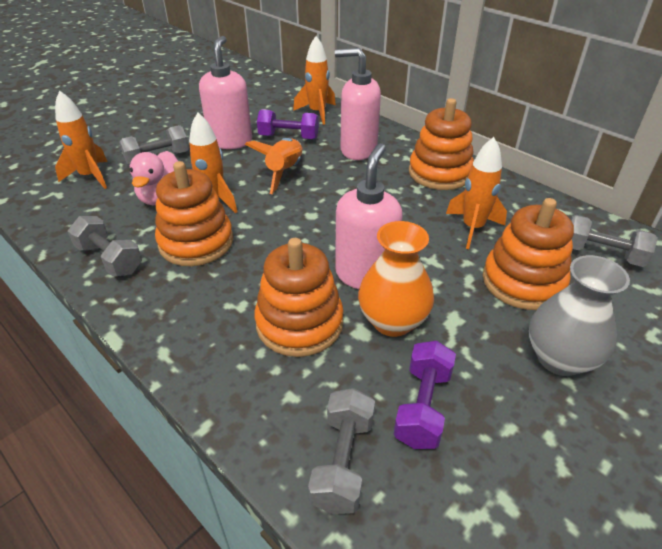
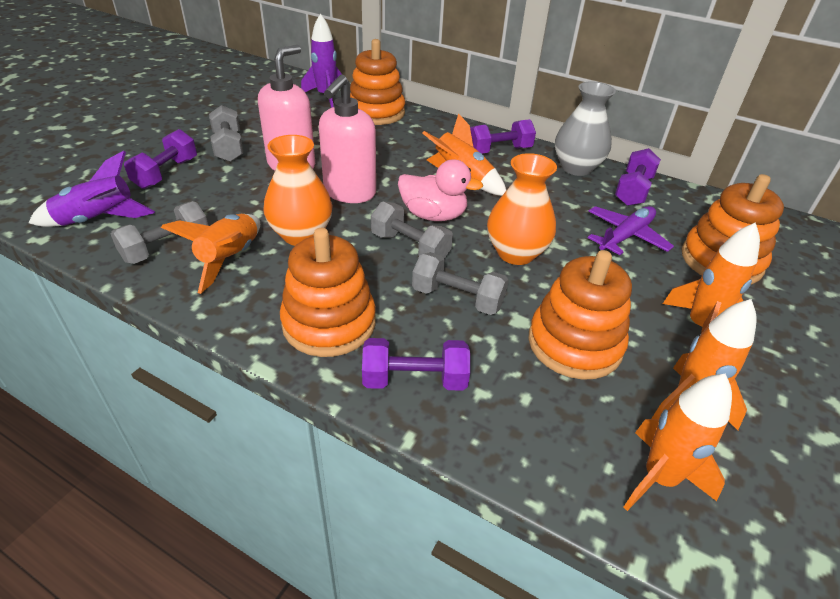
orange vase: [358,221,434,337] = 1 -> [263,135,333,246] [487,153,557,265] = 2
pink soap dispenser: [199,36,252,149] [335,48,381,160] [335,143,403,289] = 3 -> [258,45,315,171] [319,74,376,203] = 2
purple dumbbell: [257,109,319,139] [394,341,456,449] = 2 -> [124,129,197,189] [362,338,470,391] [470,119,536,154] [615,148,661,206] = 4
purple plane: none = 0 -> [588,206,674,255] = 1
purple rocket: none = 0 -> [29,151,155,227] [301,14,342,108] = 2

